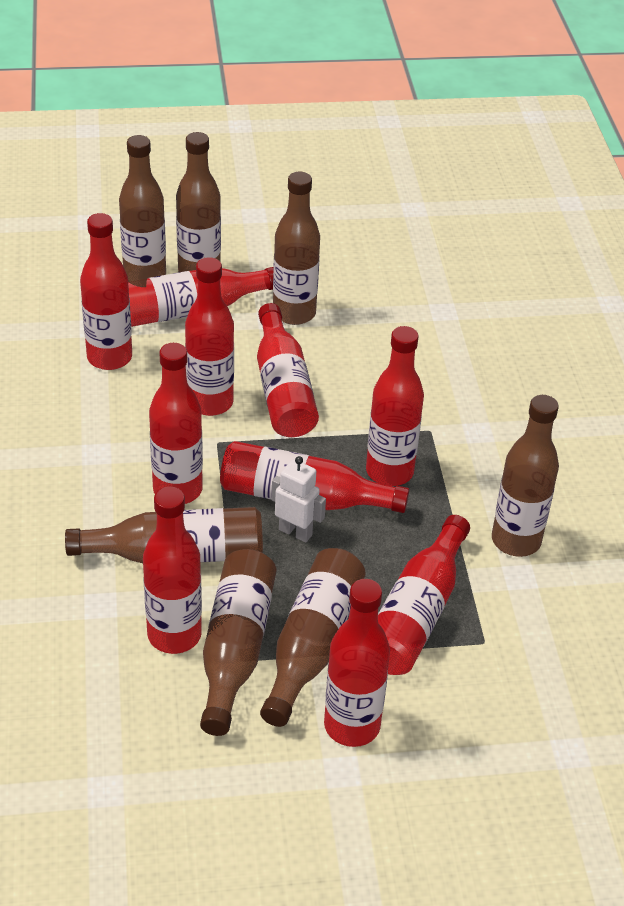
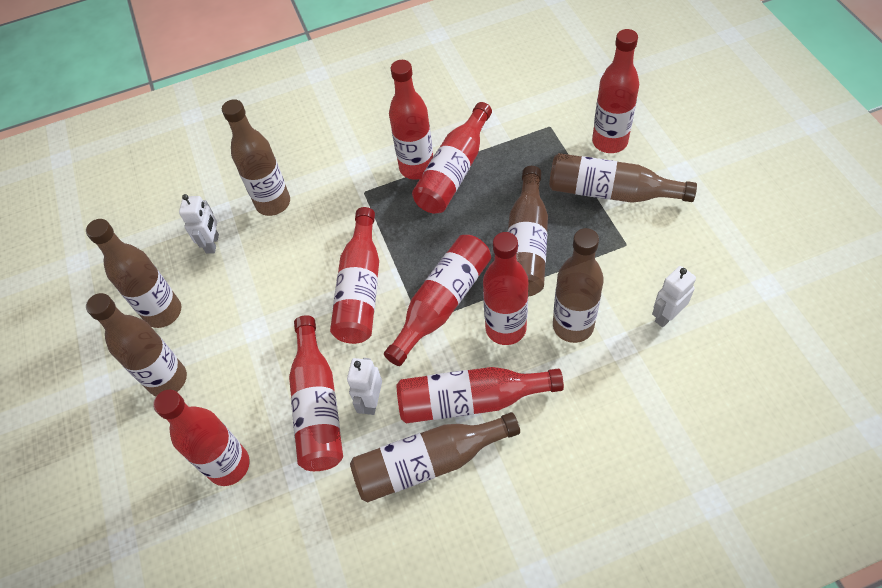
red bottle: [80,213,132,370] [128,267,274,327] [143,487,202,654] [149,343,203,504] [185,257,234,416] [220,441,409,513] [257,303,319,437] [324,579,390,747] [366,326,424,486] [378,515,470,675] = 10 -> [153,390,250,486] [289,315,343,471] [330,207,379,344] [384,235,491,366] [389,60,433,180] [397,367,564,423] [412,102,492,213] [483,232,528,345] [592,29,639,153] = 9
white robot: [271,456,326,543] = 1 -> [179,194,219,254] [347,358,382,415] [652,266,696,327] = 3

